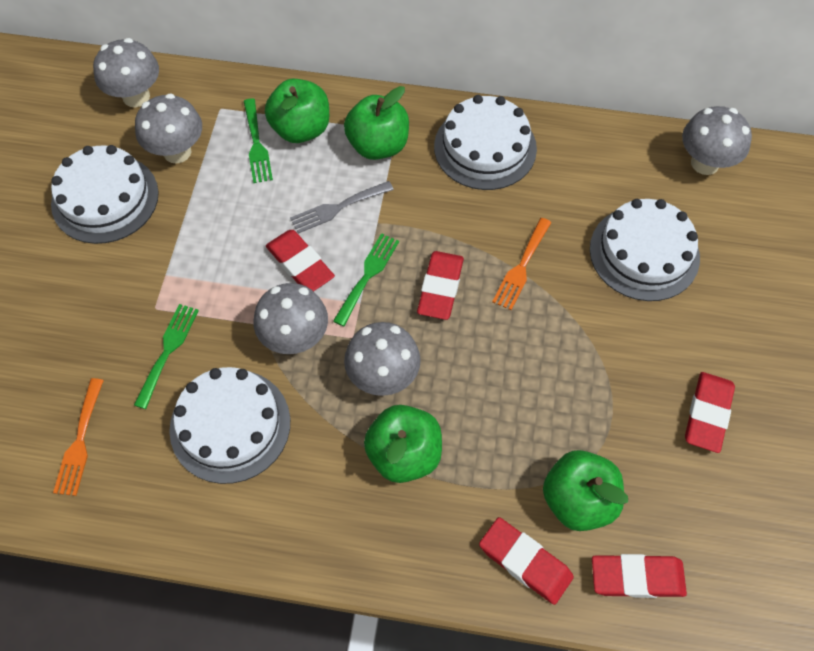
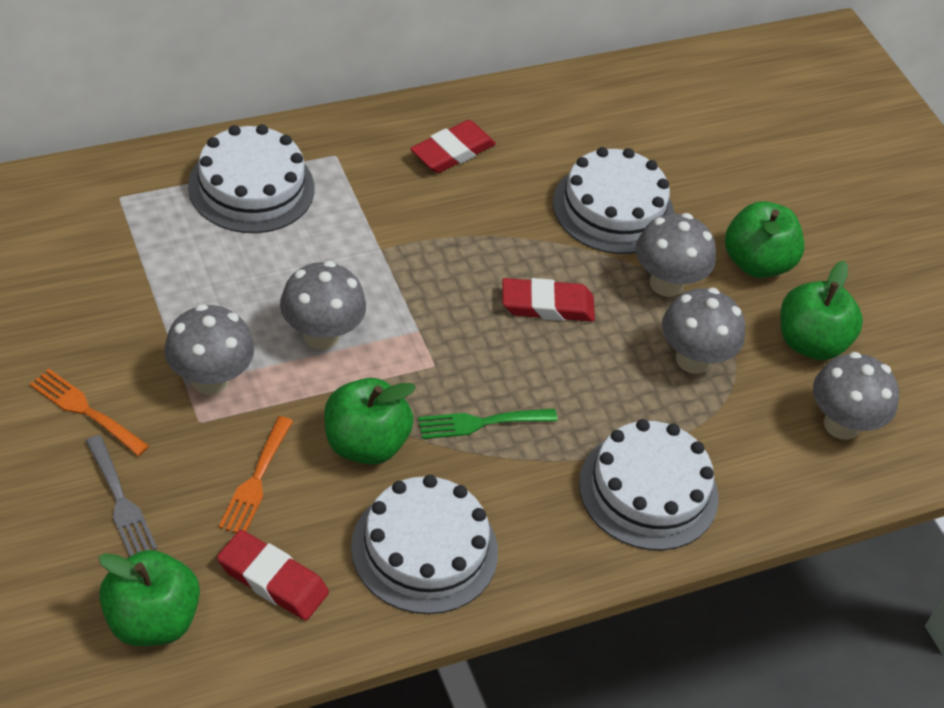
green fork: [134,304,199,409] [244,98,273,183] [333,233,399,326] = 3 -> [418,409,558,439] = 1
red eraser: [266,230,335,291] [417,251,464,320] [479,517,574,605] [592,554,687,598] [685,372,735,453] = 5 -> [217,530,329,621] [410,120,496,173] [502,278,595,322] = 3

